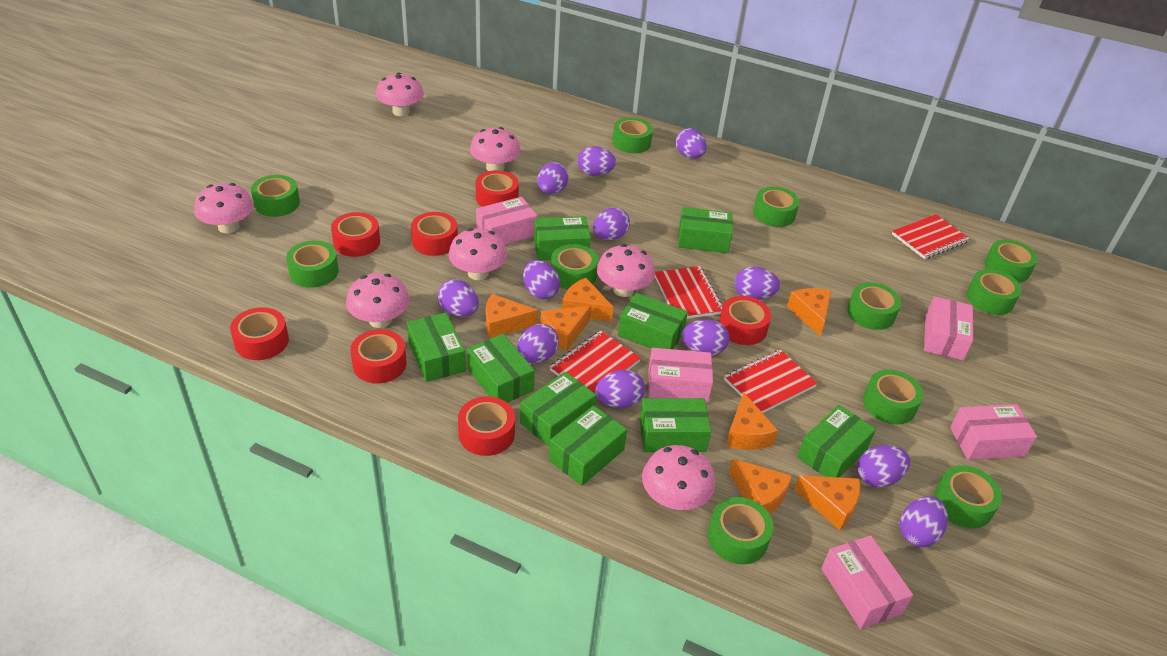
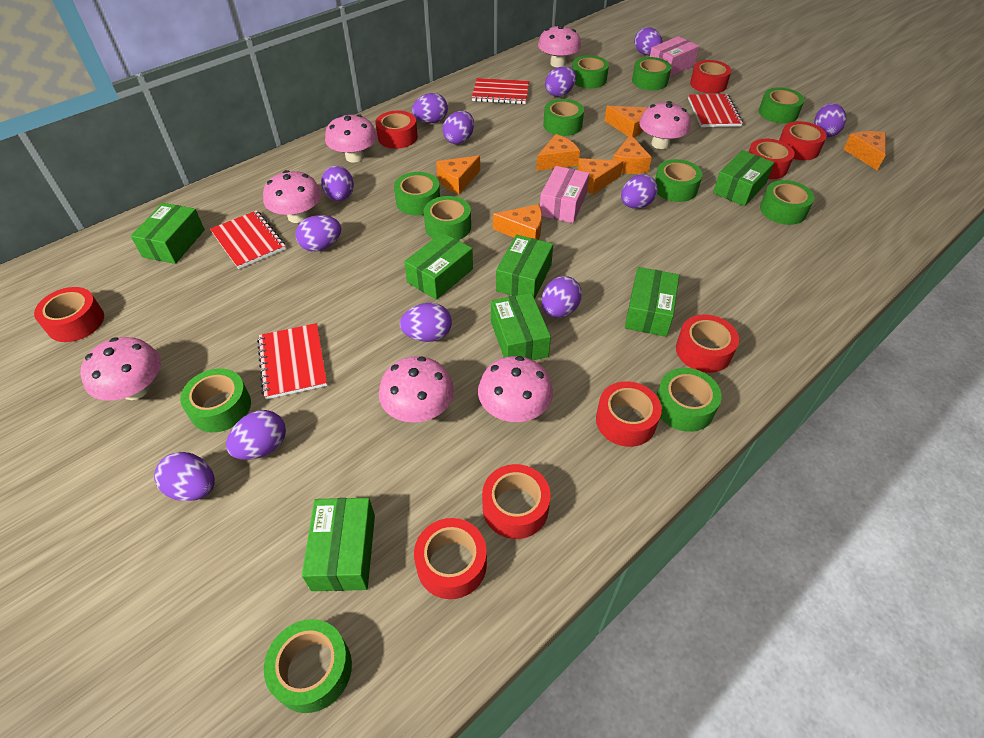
green box: [407,313,466,382] [467,334,535,403] [520,372,596,447] [534,216,591,261] [549,405,627,486] [618,293,688,349] [640,398,711,452] [678,207,733,253] [797,405,876,478] = 9 -> [131,203,205,264] [302,498,375,591] [404,232,473,300] [491,293,551,360] [496,235,553,299] [625,267,679,337] [713,150,774,206] = 7
pink box: [476,197,537,244] [648,348,713,403] [821,536,913,629] [924,296,973,360] [950,404,1037,460] = 5 -> [540,166,590,223] [650,36,699,77] = 2
red tape: [230,307,289,360] [331,212,380,257] [350,329,407,384] [411,212,458,256] [458,396,515,456] [476,170,519,207] [719,296,771,345] = 7 -> [34,287,104,342] [375,111,418,149] [414,518,487,599] [482,464,551,539] [596,381,662,447] [676,314,739,373] [690,60,731,94] [749,139,795,179] [779,121,827,160] = 9

